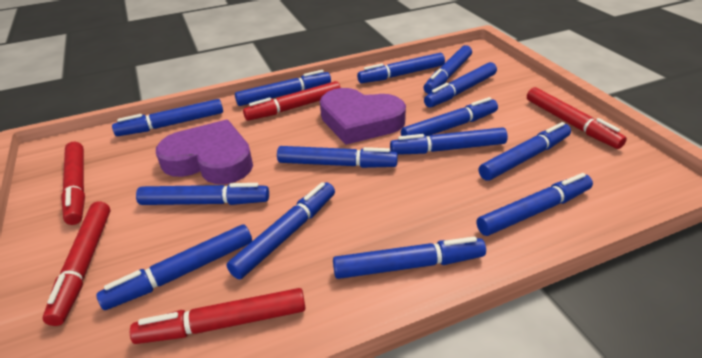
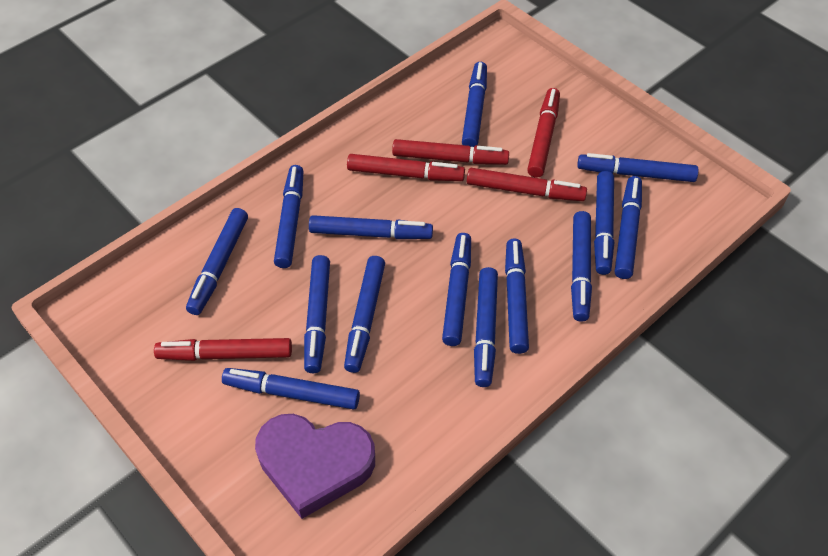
purple heart: [156,120,253,184] [320,88,406,145] = 2 -> [255,414,375,519] = 1

